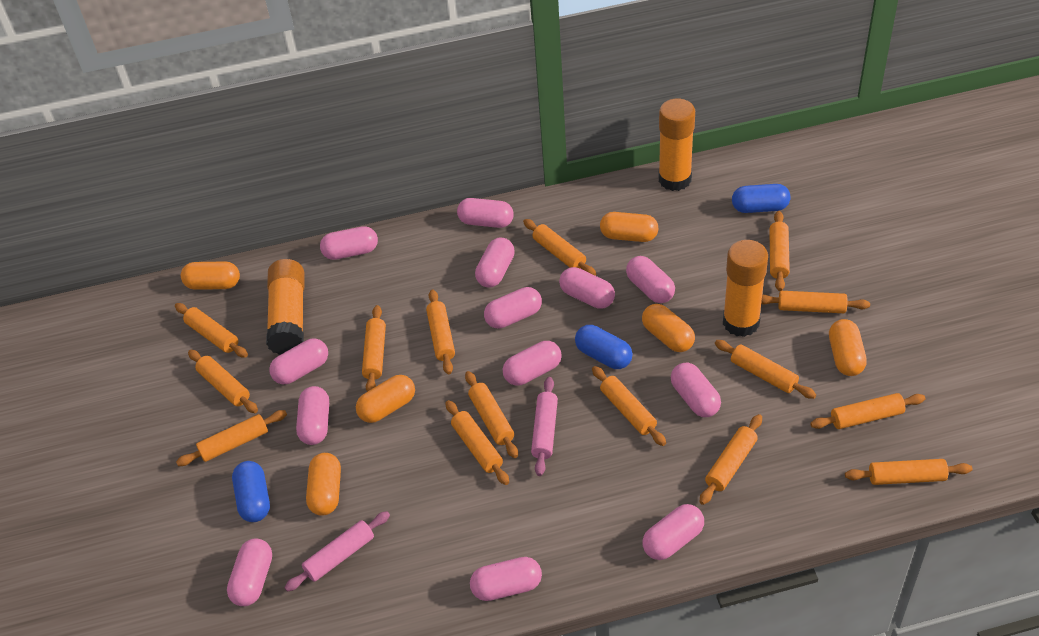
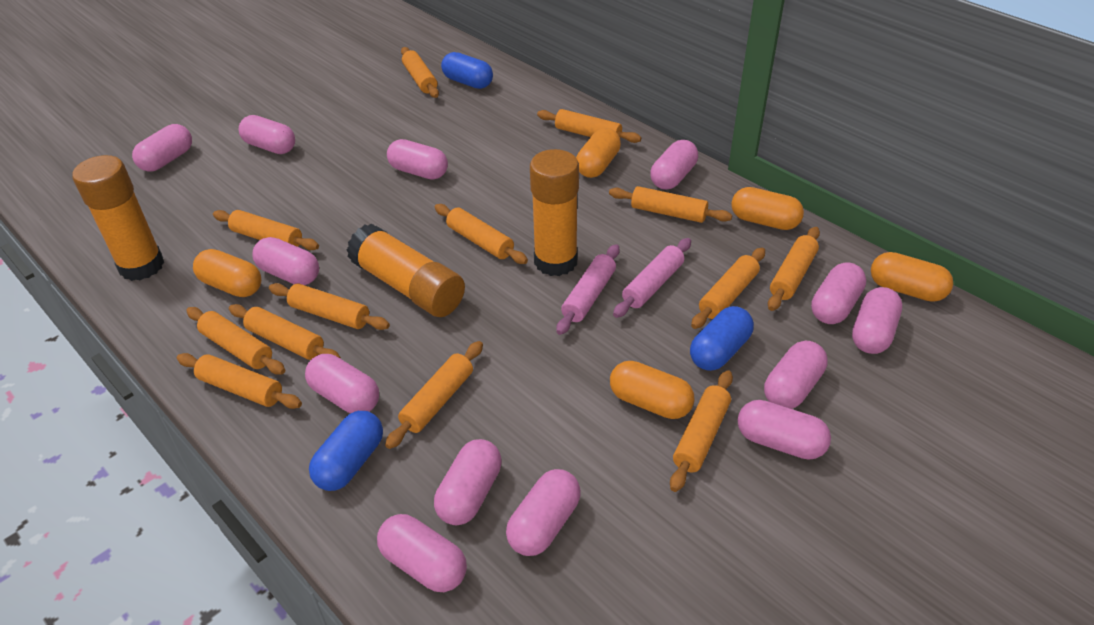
orange capsule: [181,261,240,290] [306,453,341,516] [356,375,415,423] [600,212,658,242] [642,304,695,352] [829,319,867,376] = 6 -> [193,249,261,297] [576,128,621,178] [610,361,695,419] [731,187,804,230] [871,252,953,302] = 5
orange rolling pin: [175,303,248,358] [176,410,287,466] [188,350,258,413] [362,305,386,392] [426,289,455,374] [446,400,509,485] [465,371,518,458] [523,219,596,276] [592,366,666,446] [700,414,762,505] [715,340,816,399] [761,291,870,313] [769,211,790,291] [810,393,925,429] [845,459,972,485] = 15 -> [177,353,302,409] [186,307,285,375] [213,210,319,250] [229,304,341,360] [269,283,390,330] [385,341,483,449] [401,47,439,98] [435,204,528,264] [537,109,641,143] [609,186,732,223] [670,370,733,492] [691,248,765,329] [768,227,820,311] = 13

